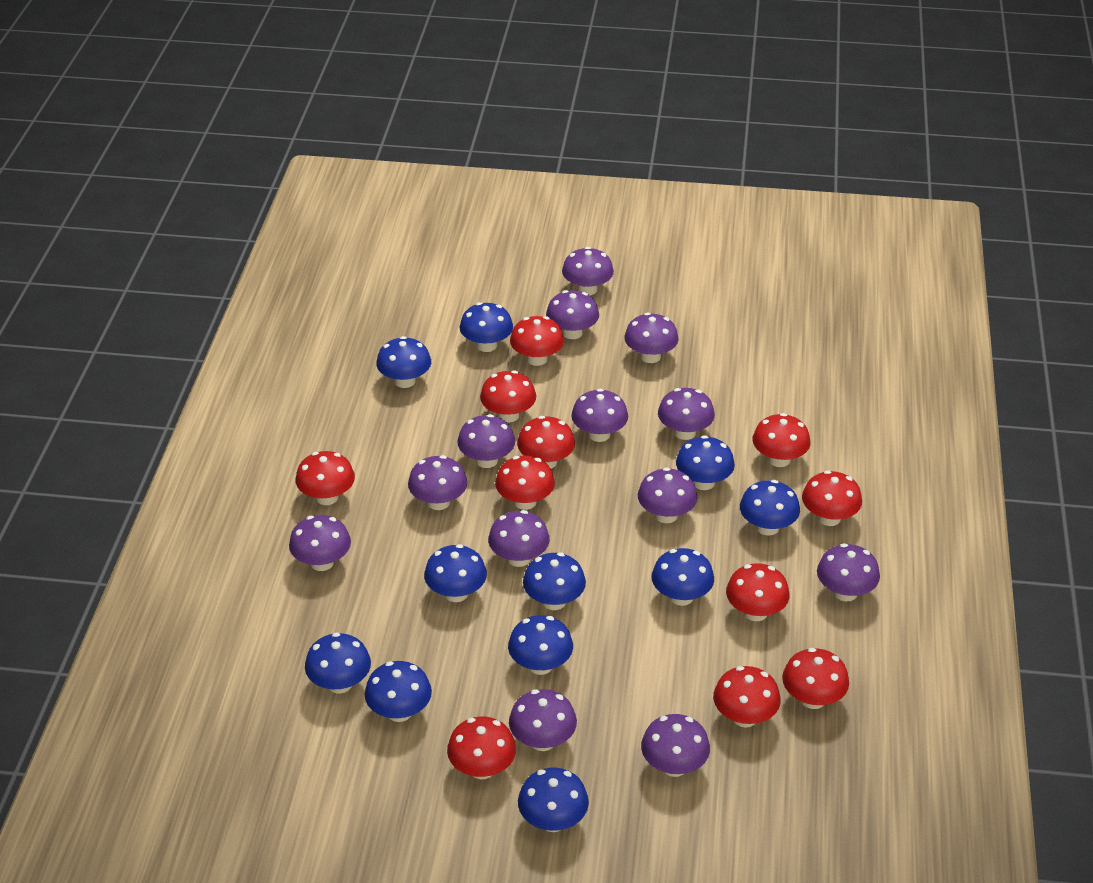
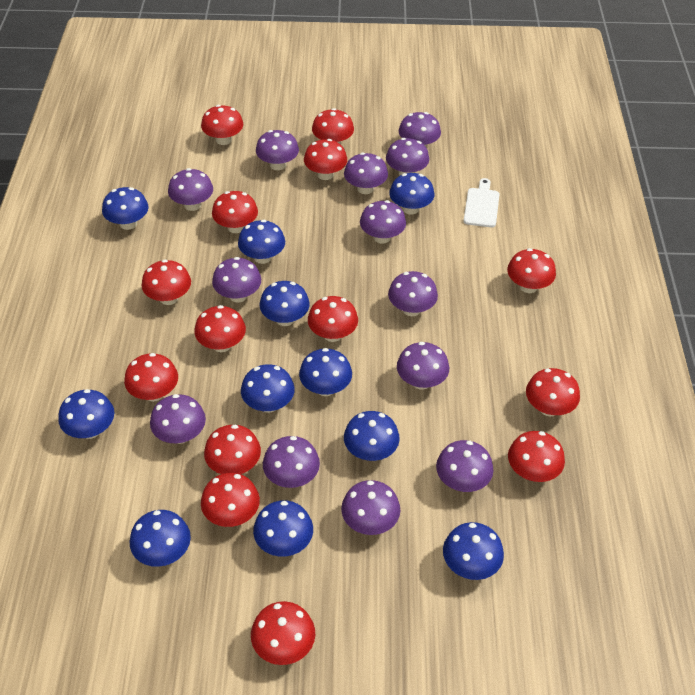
red mushroom: [295,451,355,505] [447,716,516,779] [480,370,536,423] [495,455,555,510] [510,316,564,366] [517,416,575,469] [713,666,781,727] [726,563,790,621] [753,413,810,467] [782,648,849,709] [802,470,862,526] = 11 -> [124,353,178,401] [141,260,191,305] [194,305,246,352] [201,105,243,145] [201,473,260,527] [204,425,261,474] [212,191,258,233] [251,601,315,665] [304,139,347,180] [308,296,358,342] [312,108,354,145] [507,248,556,293] [508,431,565,482] [526,368,580,416] = 14
white cutting board: none = 0 -> [463,178,500,227] = 1

